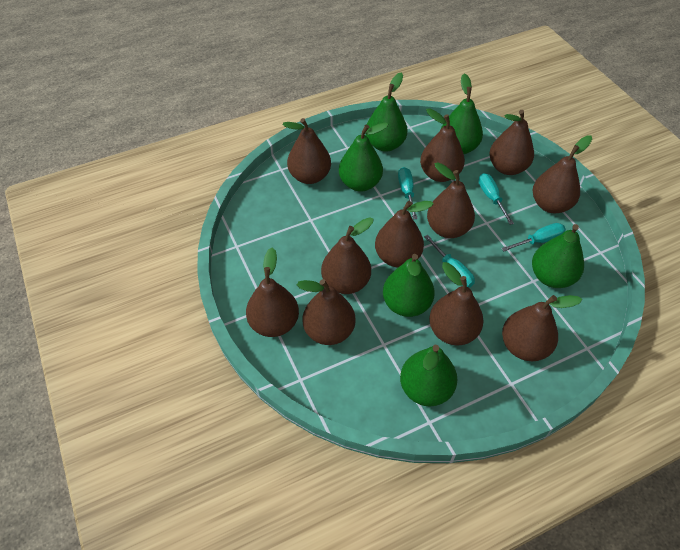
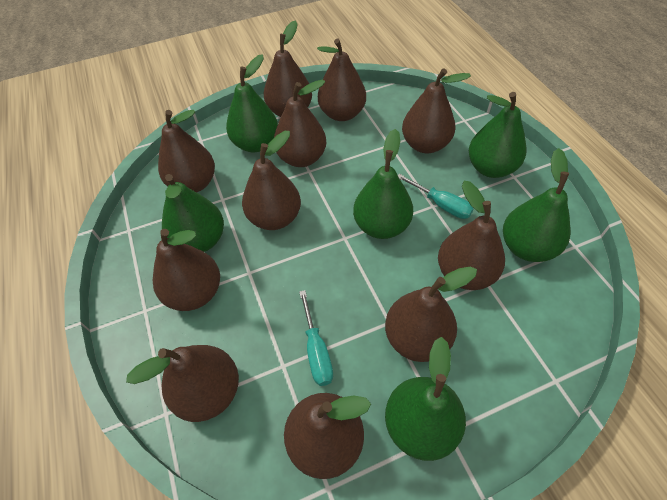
turquoise screwdriver: [398,167,418,219] [424,235,475,288] [478,173,514,225] [501,223,566,251] = 4 -> [299,290,333,386] [398,174,474,219] = 2

